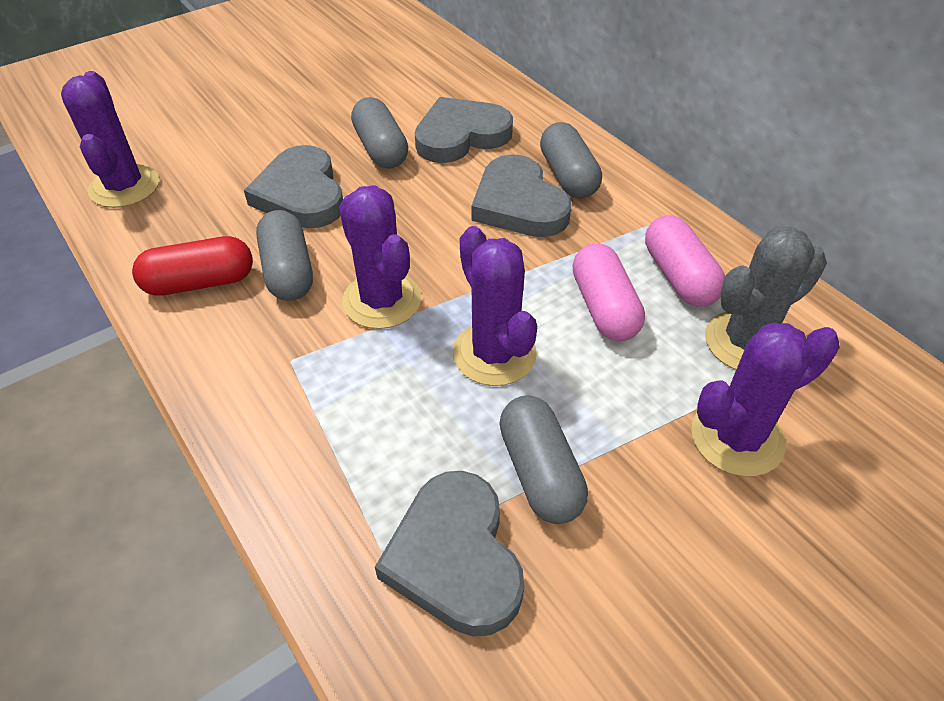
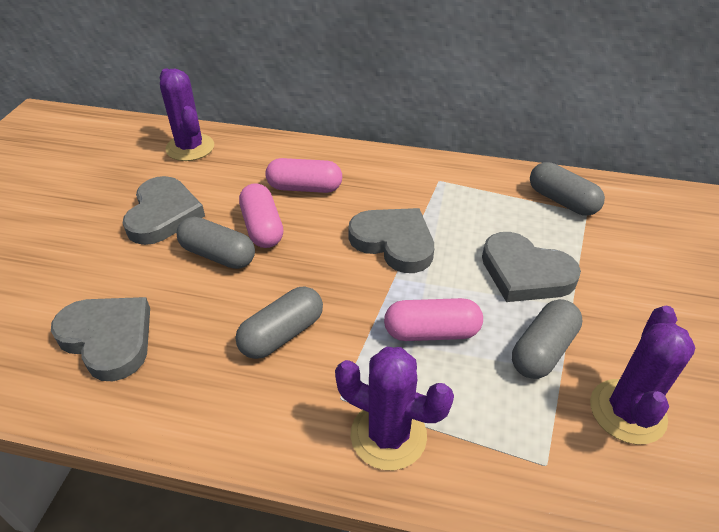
grey cactus: [705,227,827,370] = 1 -> none = 0
pink capsule: [573,243,645,341] [645,215,725,307] = 2 -> [239,183,283,248] [265,158,342,193] [384,298,483,341] = 3
purple cactus: [61,71,159,208] [339,185,421,329] [453,226,537,386] [691,323,840,476] = 4 -> [160,69,214,161] [335,347,454,470] [590,305,695,444] = 3
red capsule: [132,236,253,296] = 1 -> none = 0

